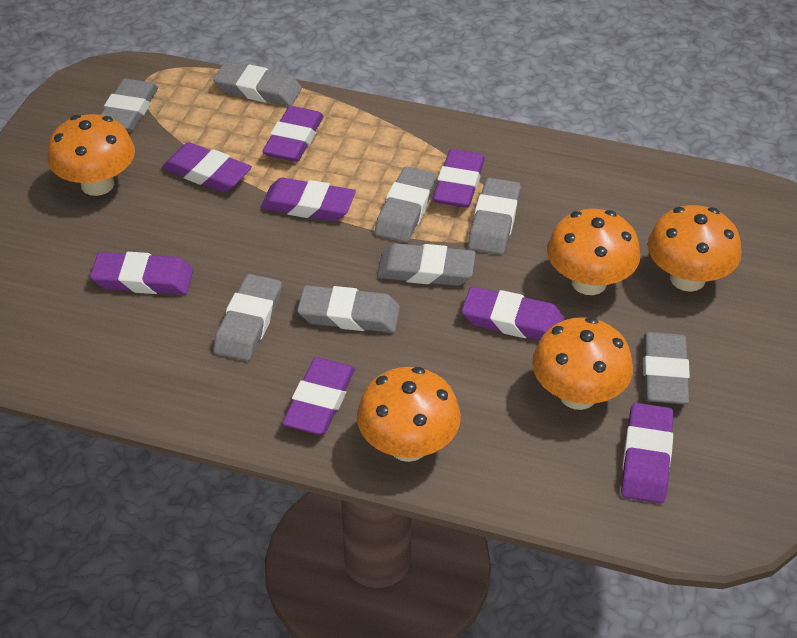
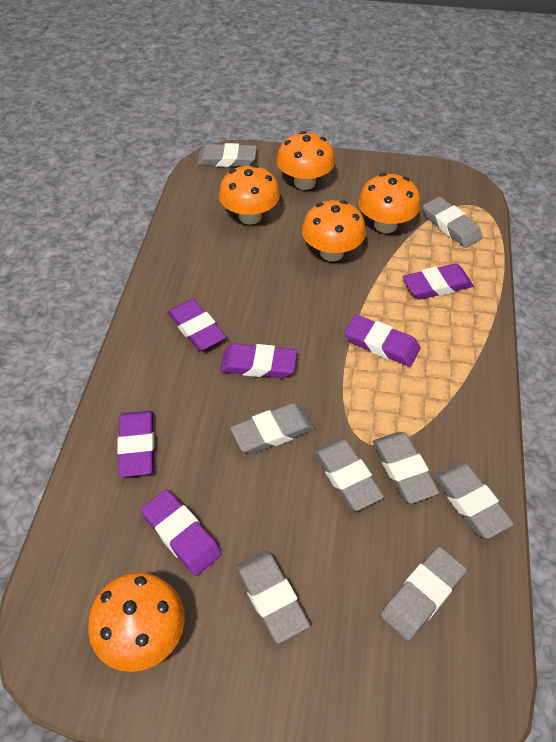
purple eraser: [90,252,193,294] [162,142,252,193] [261,178,356,221] [262,106,324,162] [282,357,355,435] [433,149,485,208] [462,286,564,340] [621,403,674,504] = 8 -> [117,411,155,477] [141,489,222,576] [167,299,226,351] [220,343,297,378] [344,315,421,367] [403,264,473,300] = 6

